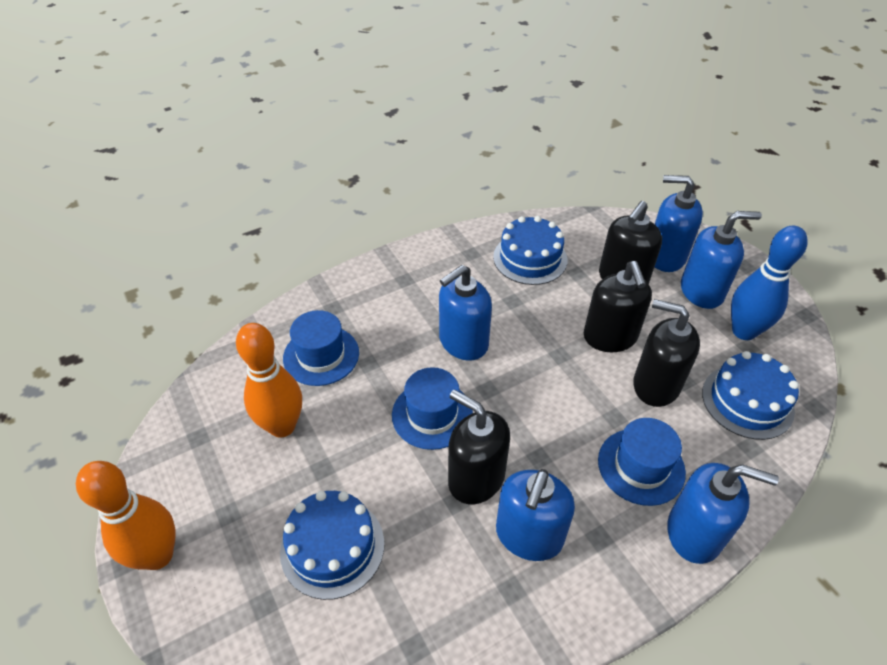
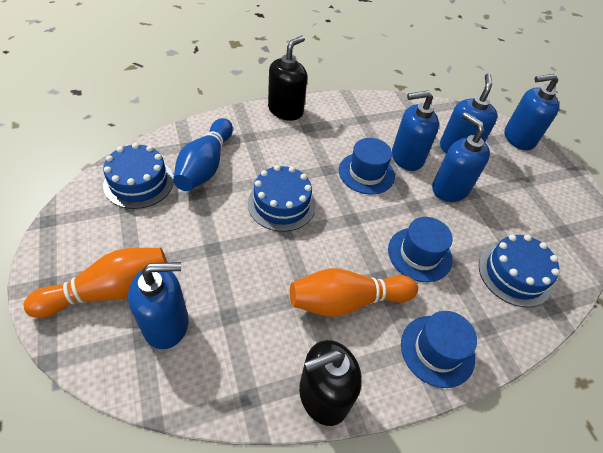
black soap dispenser: [448,390,510,504] [584,261,652,352] [599,201,662,284] [633,299,700,407] = 4 -> [268,36,307,121] [299,340,362,426] = 2

